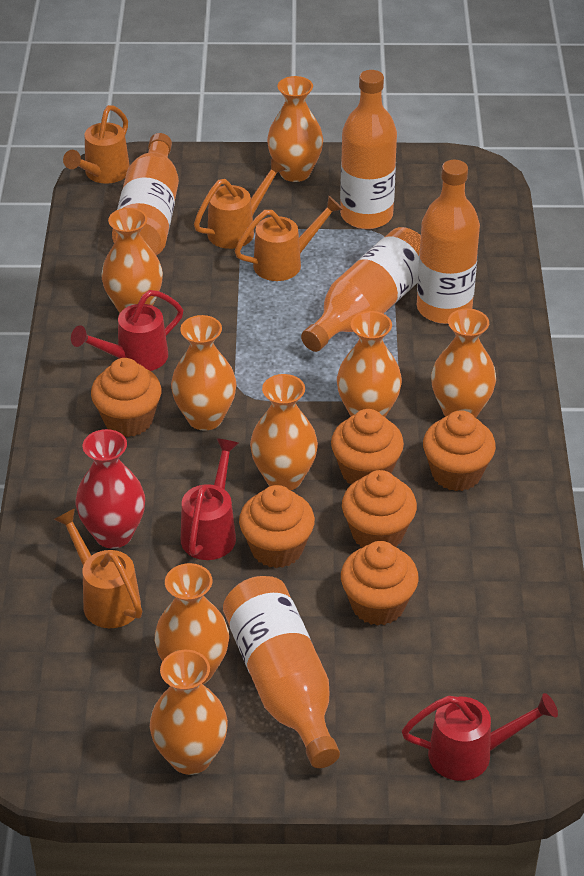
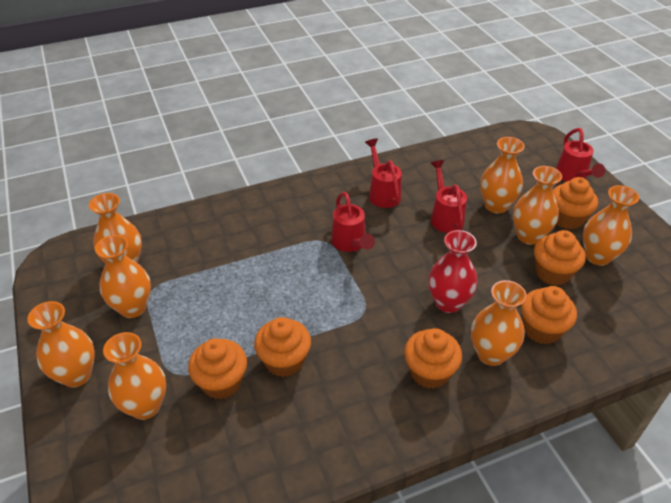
orange bottle: [112,133,179,255] [223,576,340,768] [301,227,421,352] [340,70,397,229] [417,160,480,324] = 5 -> none = 0
orange watering can: [54,508,142,628] [63,105,130,184] [194,158,287,249] [235,196,343,281] = 4 -> none = 0
red watering can: [71,290,183,371] [181,438,239,560] [402,693,558,781] = 3 -> [331,192,375,252] [365,139,402,208] [431,160,467,233] [556,128,605,182] = 4

